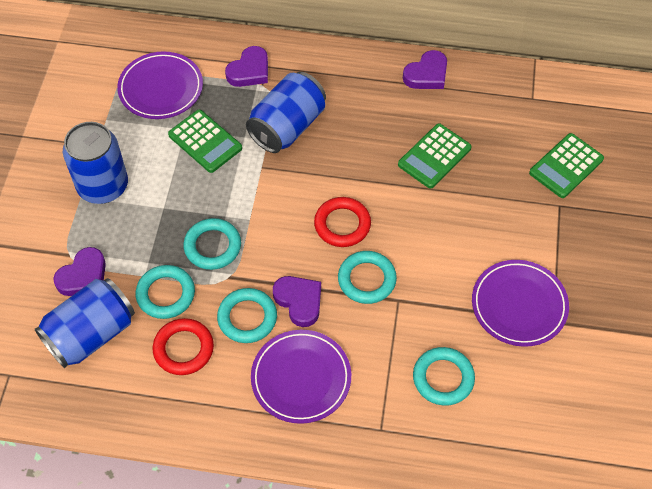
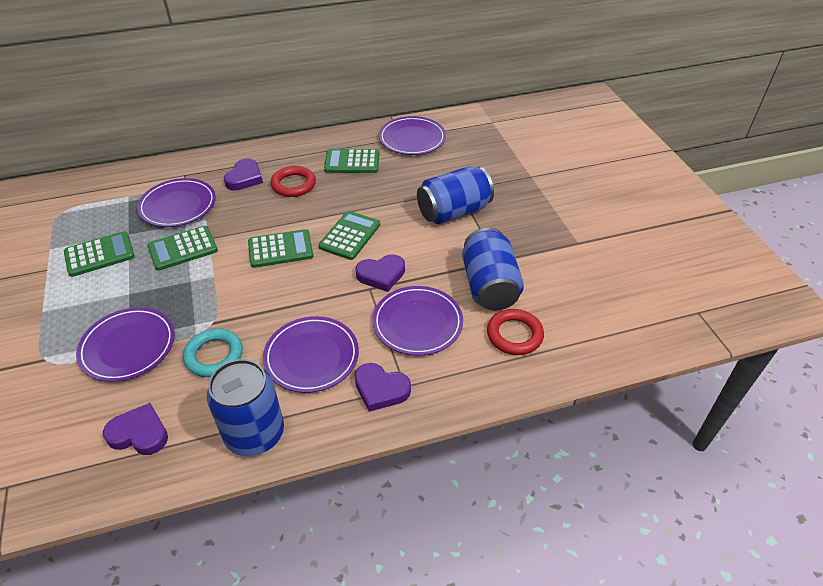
green calculator: [168,110,242,173] [398,124,472,189] [529,133,604,198] = 3 -> [64,231,135,277] [147,226,218,271] [248,229,313,268] [318,211,380,260] [324,149,379,173] = 5
purple plate: [117,52,203,119] [251,330,351,424] [472,260,569,347] = 3 -> [76,307,175,382] [137,178,216,227] [263,316,359,393] [372,286,463,356] [379,116,446,155] = 5
turquoise ring: [136,265,195,319] [183,218,241,270] [217,288,277,343] [338,251,397,304] [413,347,475,406] = 5 -> [183,328,243,377] = 1

